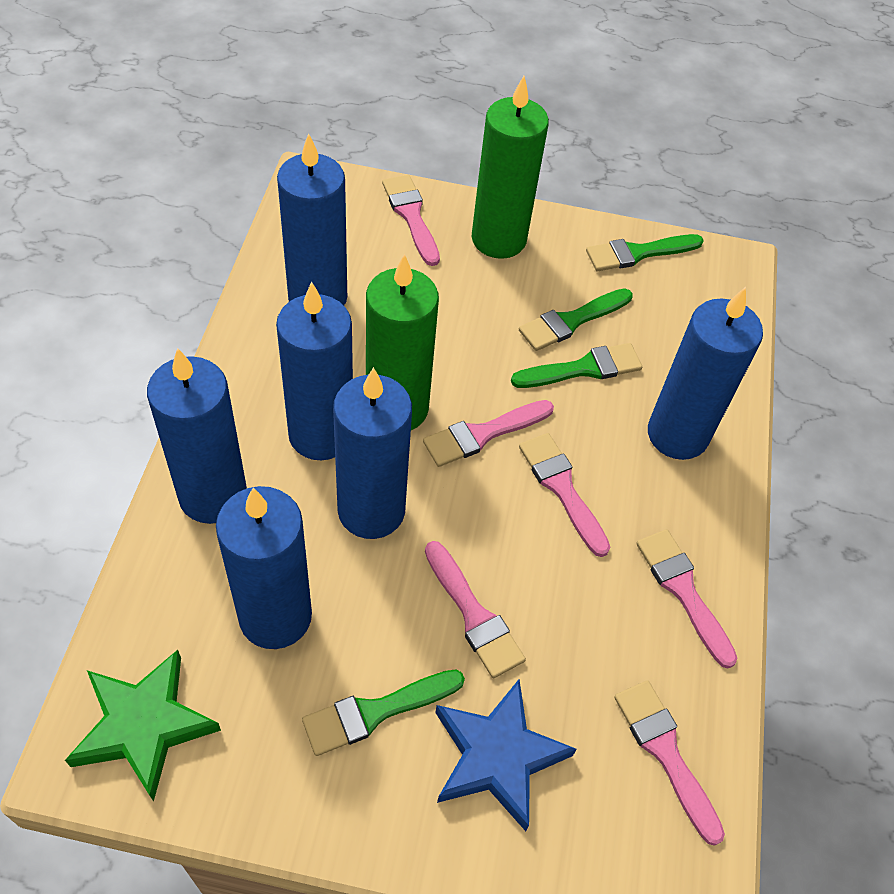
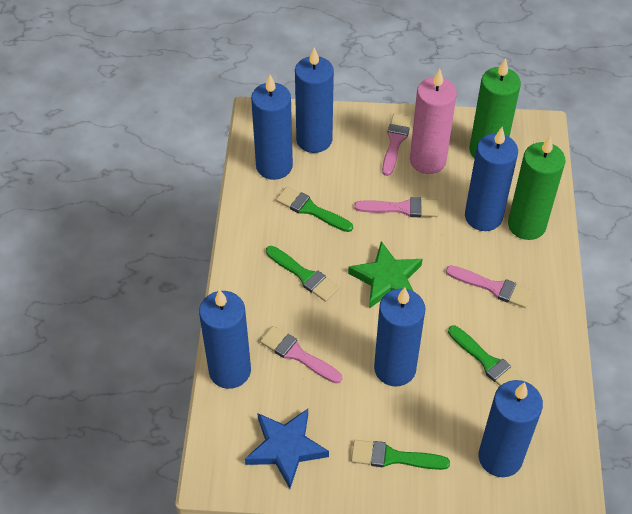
pink brush: [382,175,440,266] [423,400,554,467] [425,541,526,678] [519,433,610,557] [614,680,725,846] [636,529,737,668] = 6 -> [260,326,342,384] [354,197,438,217] [382,113,412,176] [446,265,533,308] = 4
pink candle: none = 0 -> [410,69,457,174] = 1

